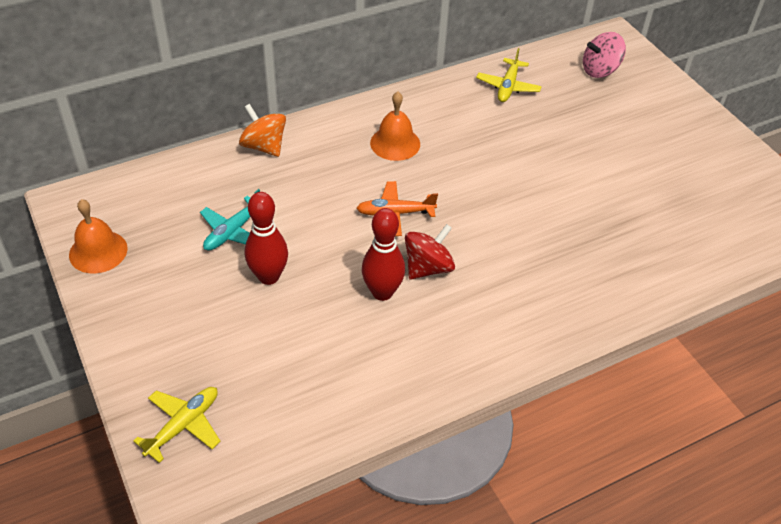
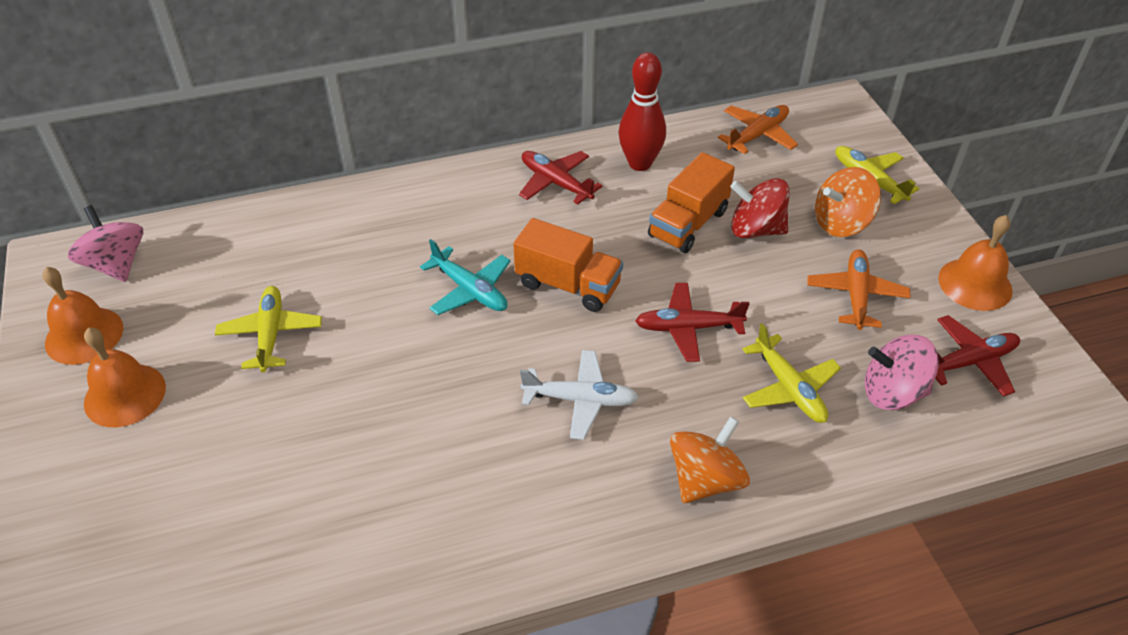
orange bell: [69,199,127,274] [370,91,420,161] = 2 -> [42,267,123,365] [84,328,166,427] [938,215,1013,311] = 3
orange plane: [356,181,438,236] = 1 -> [718,105,798,154] [807,249,911,330] = 2
orange spinning top: [239,104,286,157] = 1 -> [670,416,750,503] [815,167,881,237] = 2
orange truck: none = 0 -> [513,218,623,312] [648,152,735,253] = 2
pink spinning top: [583,32,626,78] = 1 -> [68,205,143,282] [865,335,939,410] = 2
red bowling pin: [245,192,288,285] [362,208,405,301] = 2 -> [618,52,666,171] = 1
red plane: none = 0 -> [519,151,603,205] [635,283,750,362] [935,315,1020,397] = 3
white plane: none = 0 -> [520,350,639,440] = 1
yellow plane: [133,387,221,463] [476,48,542,102] = 2 -> [215,286,322,372] [743,323,841,423] [835,146,919,204] = 3

